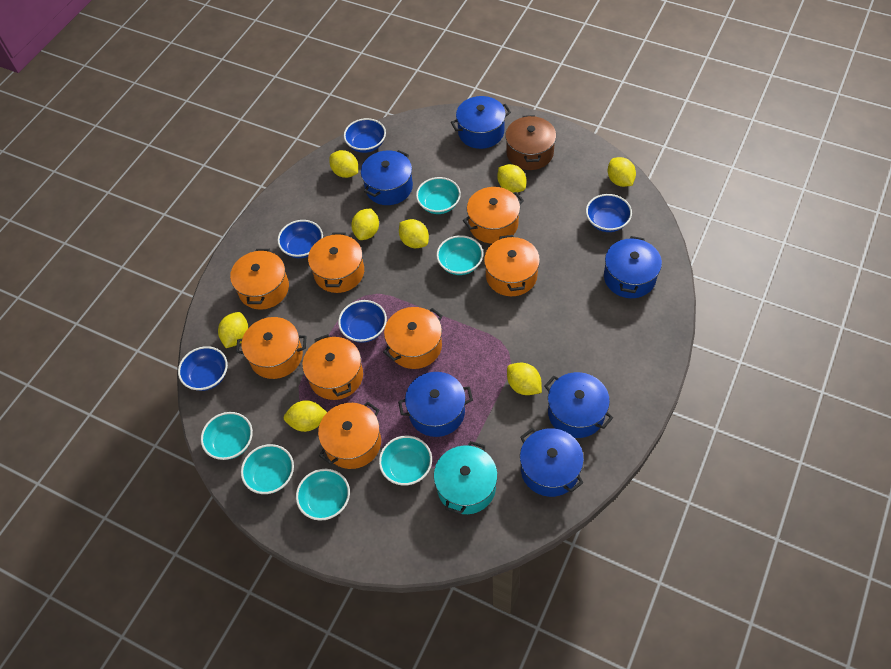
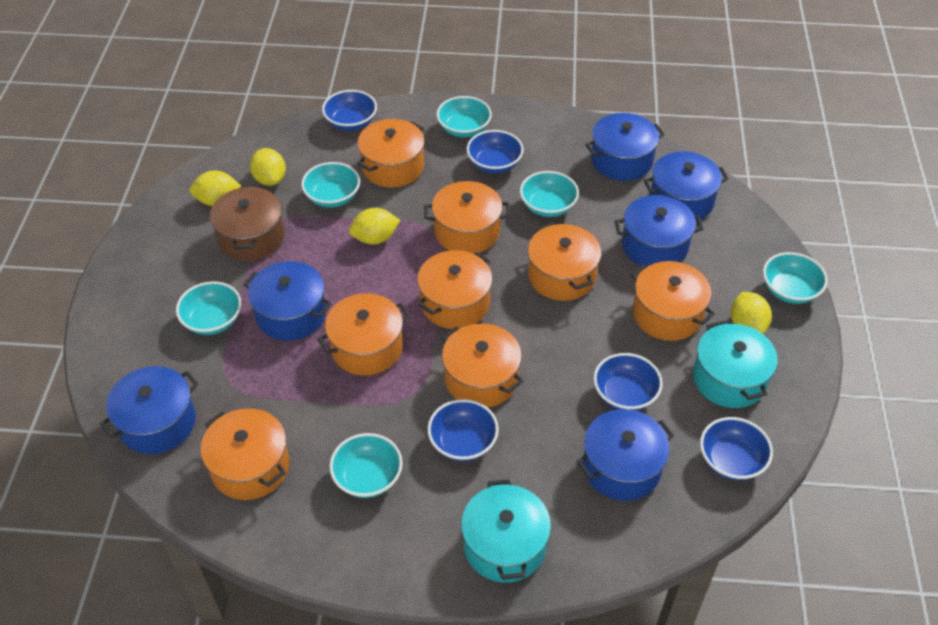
turquoise pot: [434,441,498,515] = 1 -> [461,479,551,583] [693,321,778,408] = 2
yellow lemon: [218,312,248,348] [284,400,327,432] [329,150,358,178] [351,208,379,240] [399,219,429,248] [497,164,526,193] [507,363,542,395] [608,157,636,187] = 8 -> [189,171,241,206] [250,148,286,186] [349,208,400,245] [731,292,772,334] = 4

